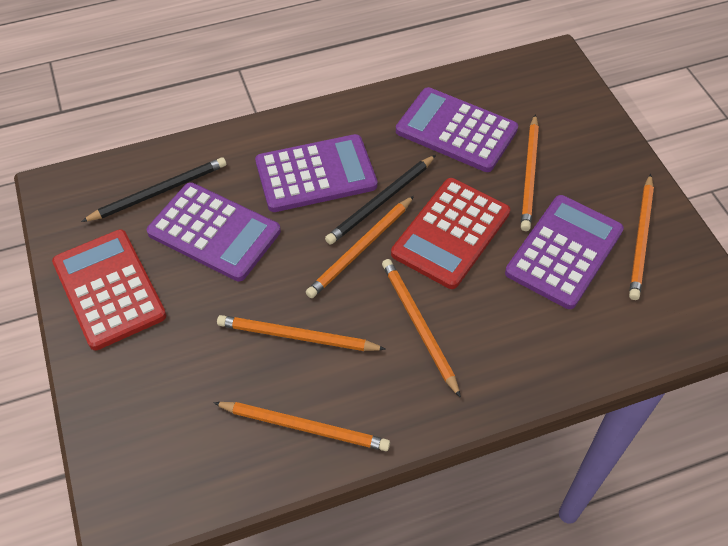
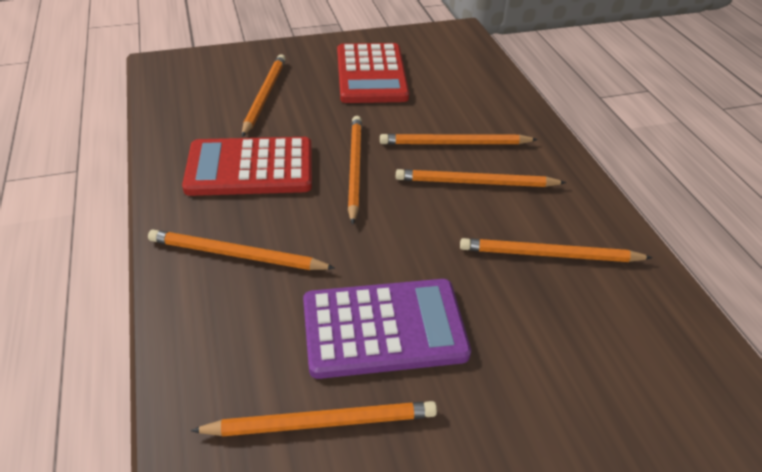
black pencil: [81,157,226,222] [325,155,436,245] = 2 -> none = 0
orange pencil: [213,402,390,451] [217,315,385,351] [306,196,414,298] [382,259,461,398] [521,114,539,231] [629,174,654,300] = 6 -> [148,230,335,270] [190,401,437,436] [242,54,286,137] [348,116,362,225] [380,134,538,145] [396,169,566,187] [460,238,653,262] = 7
purple calculator: [147,182,281,281] [255,134,377,212] [396,87,518,172] [505,195,624,309] = 4 -> [303,279,471,379] = 1

